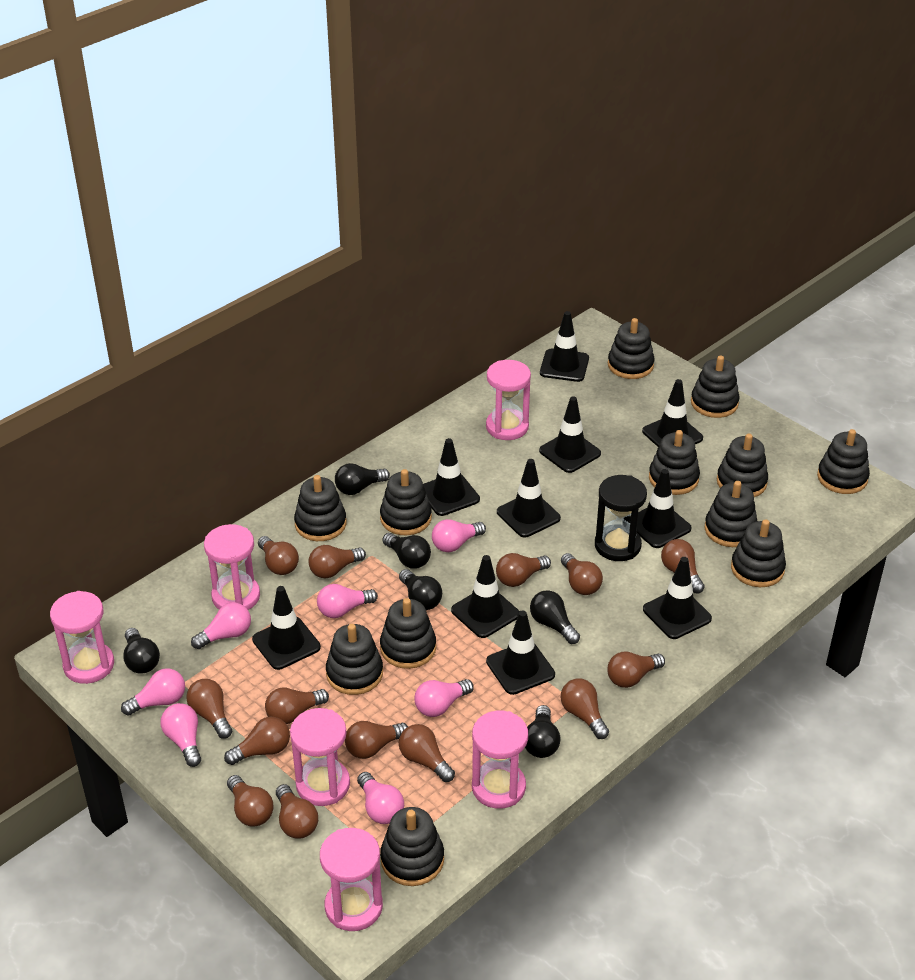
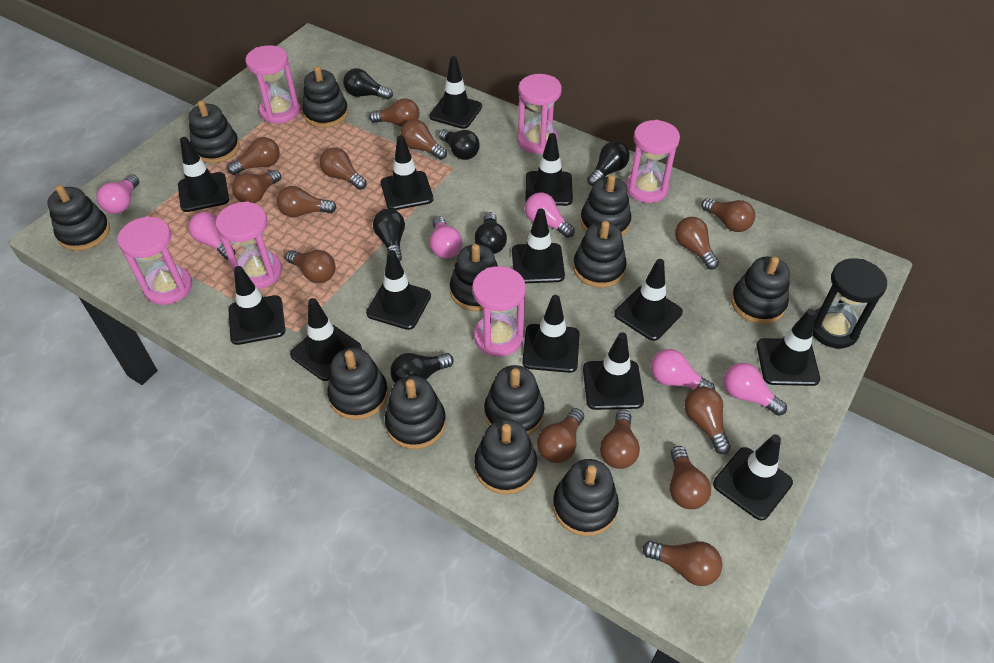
black traffic cone: [252,586,321,670] [423,438,480,516] [451,555,520,638] [486,610,555,695] [497,459,561,537] [539,396,601,473] [540,311,589,382] [629,469,692,548] [642,379,703,447] [643,557,712,639] = 10 -> [178,137,229,212] [228,266,285,345] [290,298,362,381] [366,250,431,330] [381,135,433,210] [429,56,482,129] [512,208,565,283] [522,295,580,373] [526,133,573,206] [583,333,644,410] [614,259,683,341] [713,434,793,520] [757,309,820,386] = 13
pink light bulb: [121,668,185,716] [160,703,201,767] [191,602,251,649] [317,584,378,618] [357,772,404,824] [414,679,474,717] [432,519,486,552] = 7 -> [96,175,139,214] [189,212,236,260] [430,217,462,259] [525,192,575,238] [651,349,715,390] [723,363,787,416] = 6

